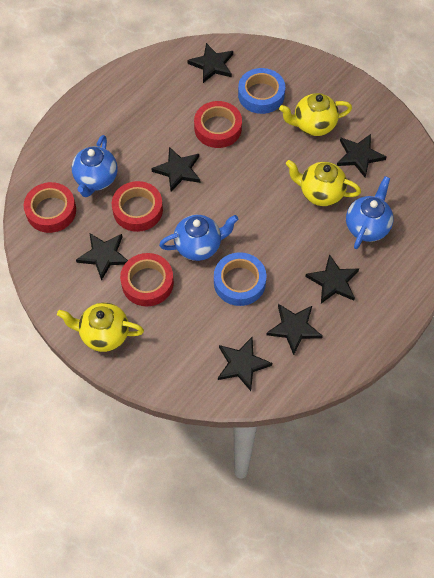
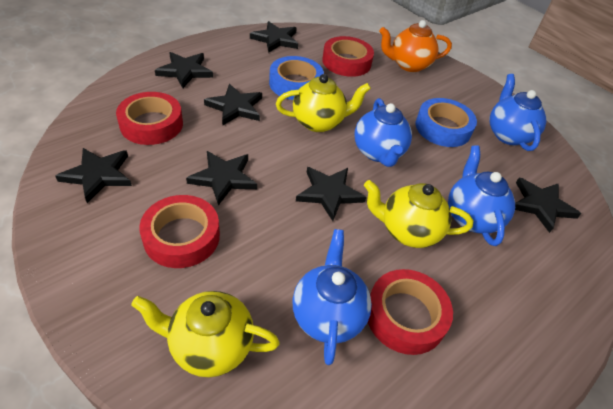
blue teapot: [72,135,118,197] [159,215,238,261] [346,176,394,249] = 3 -> [293,229,372,365] [355,98,412,167] [448,146,515,246] [489,74,547,151] = 4
orange teapot: none = 0 -> [379,20,452,72] = 1

